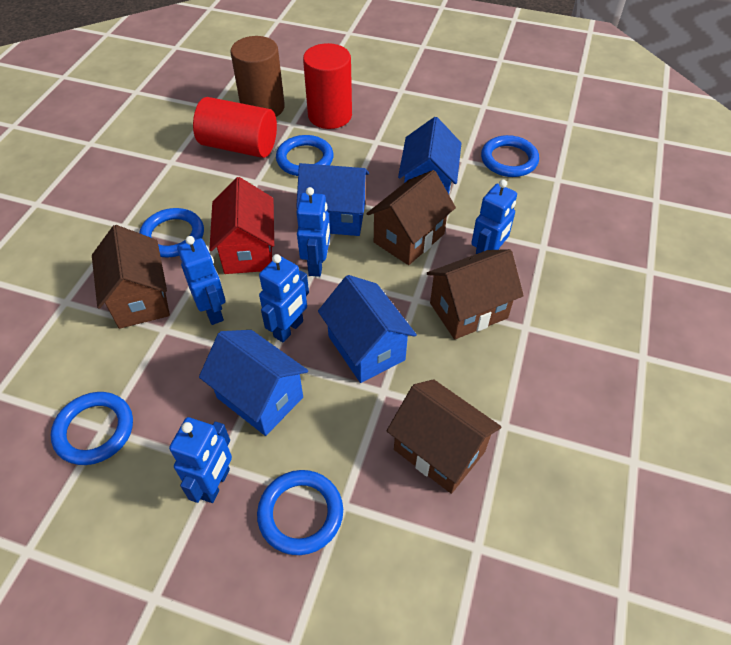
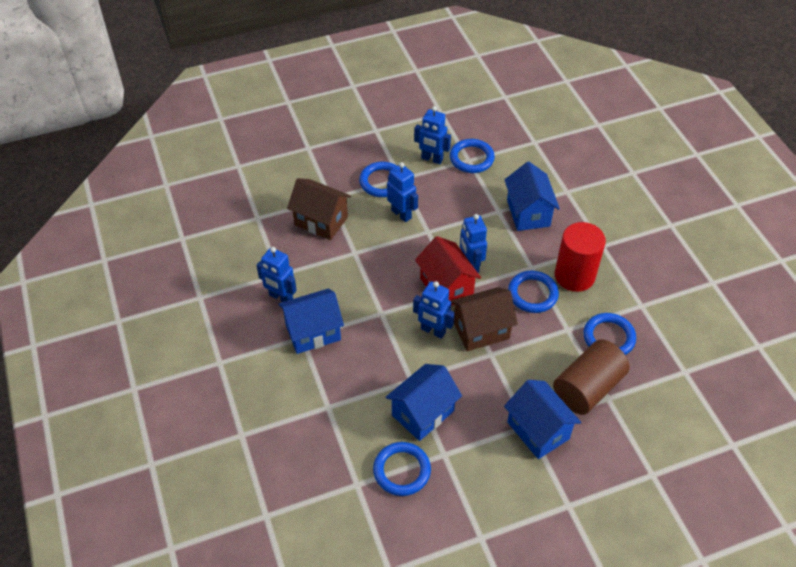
brown house: [92,225,170,329] [367,170,456,265] [387,379,501,494] [427,249,524,339] = 4 -> [287,178,351,240] [451,287,518,351] = 2
red cylinder: [193,97,277,158] [303,43,352,129] = 2 -> [555,222,606,292] = 1

